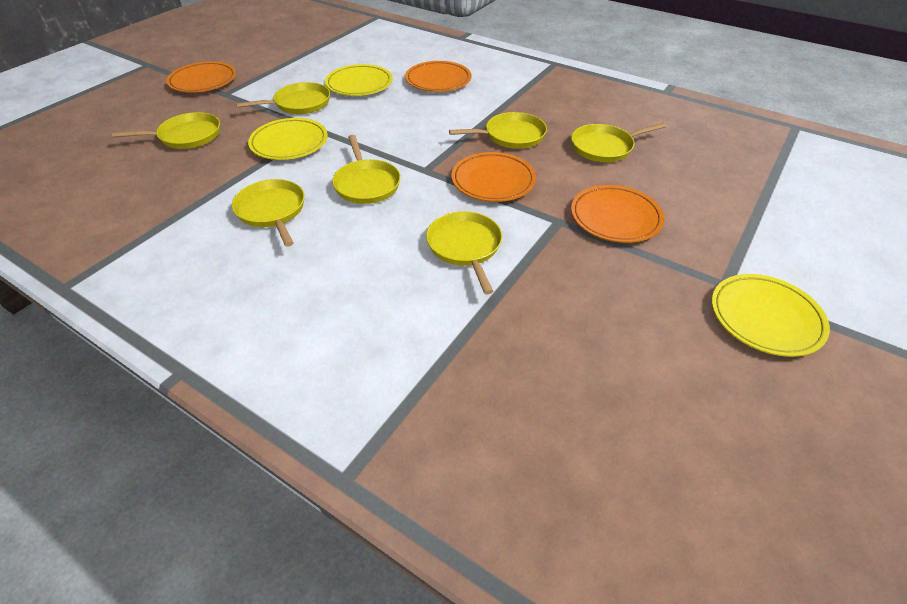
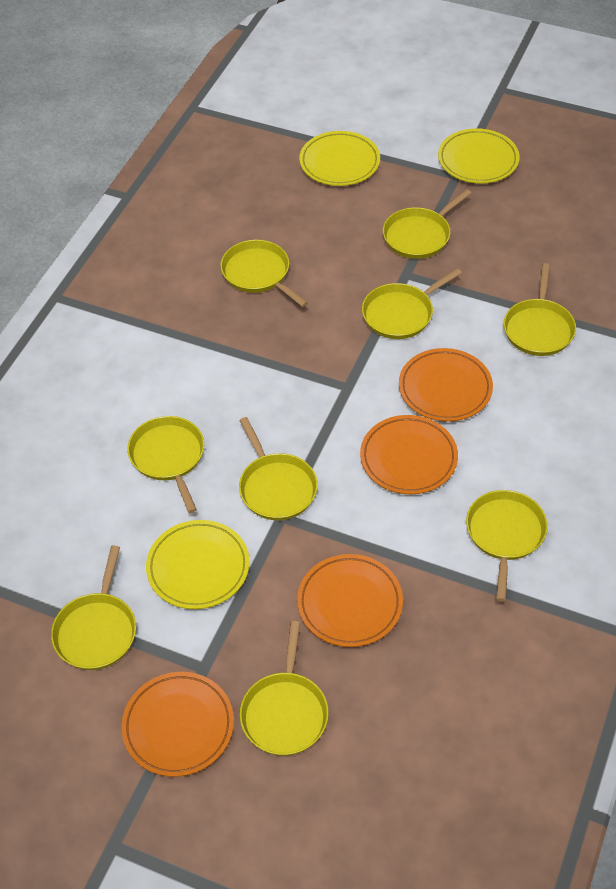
yellow pan: [112,112,220,149] [232,179,305,247] [236,82,330,114] [332,135,401,204] [426,211,502,294] [449,112,547,149] [571,123,666,162] = 7 -> [51,546,136,670] [127,416,204,513] [220,240,308,307] [239,417,318,520] [240,621,329,756] [362,268,462,339] [383,189,472,259] [466,490,548,602] [504,263,576,356] = 9

